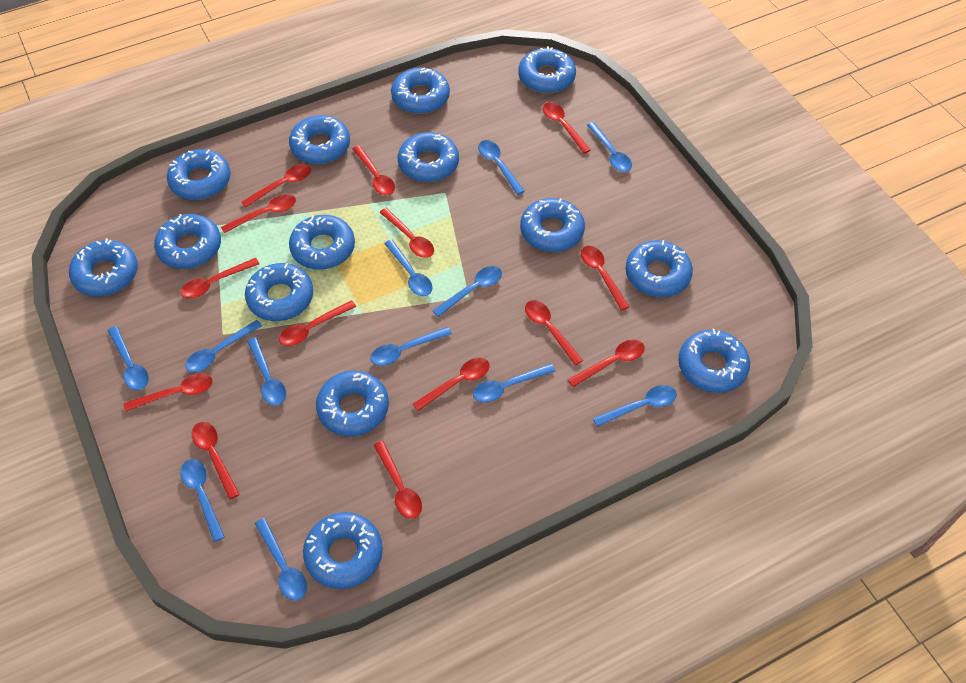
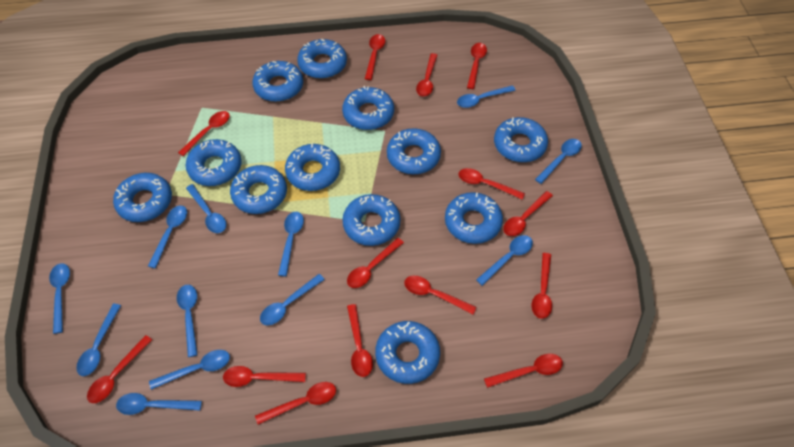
blue donut: [69,238,138,296] [154,214,221,269] [167,149,230,200] [245,263,313,321] [289,115,350,164] [289,215,355,270] [303,512,383,589] [316,370,389,436] [391,67,450,114] [398,132,459,182] [518,46,576,93] [520,198,585,252] [625,240,693,297] [678,329,750,393] = 14 -> [113,173,172,222] [185,139,242,186] [230,165,287,214] [252,61,303,102] [285,143,340,191] [297,39,347,79] [342,86,394,130] [342,194,400,246] [375,321,440,384] [387,128,441,174] [445,192,503,244] [494,117,548,162] = 12

